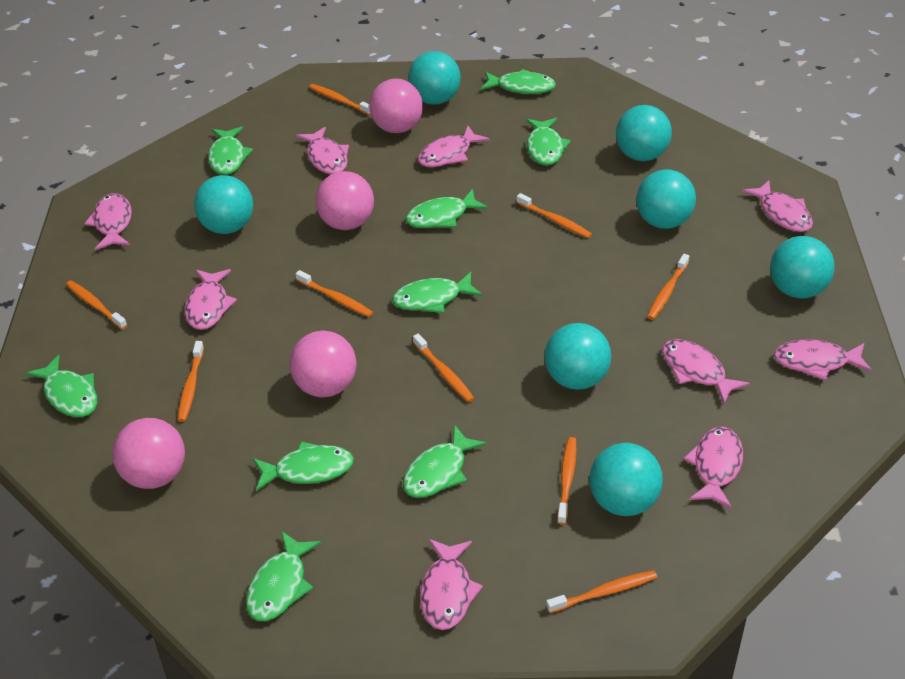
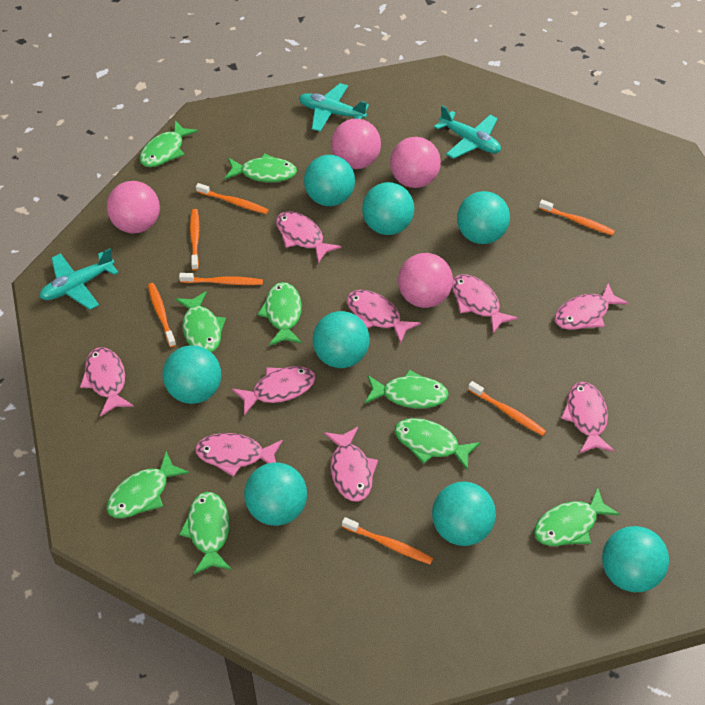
orange toothbrush: [66,280,127,329] [178,341,204,422] [296,270,373,317] [309,84,371,115] [413,333,474,402] [516,193,592,238] [546,570,657,613] [557,437,576,525] [647,254,689,320] = 9 -> [148,283,176,347] [179,273,263,285] [190,209,200,271] [196,183,269,214] [342,517,433,565] [468,381,546,436] [539,200,615,236] = 7
turquoise ball: [194,175,253,234] [408,51,461,104] [544,323,611,390] [589,443,663,516] [616,105,672,161] [636,170,696,229] [770,236,835,298] = 7 -> [162,345,221,404] [244,462,307,526] [304,155,355,206] [313,311,370,368] [362,182,414,235] [432,482,496,546] [457,191,510,244] [602,526,669,592] = 8
turquoise plane: none = 0 -> [40,248,119,310] [299,83,369,132] [434,105,501,159] = 3

